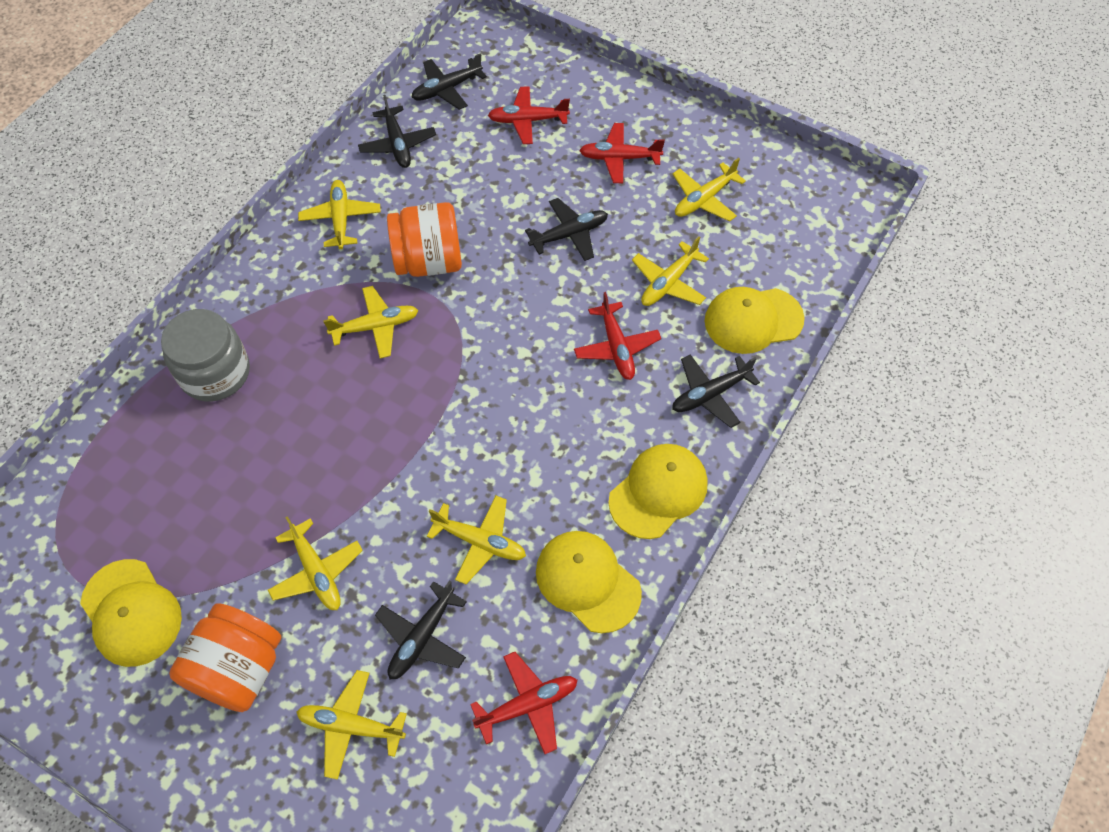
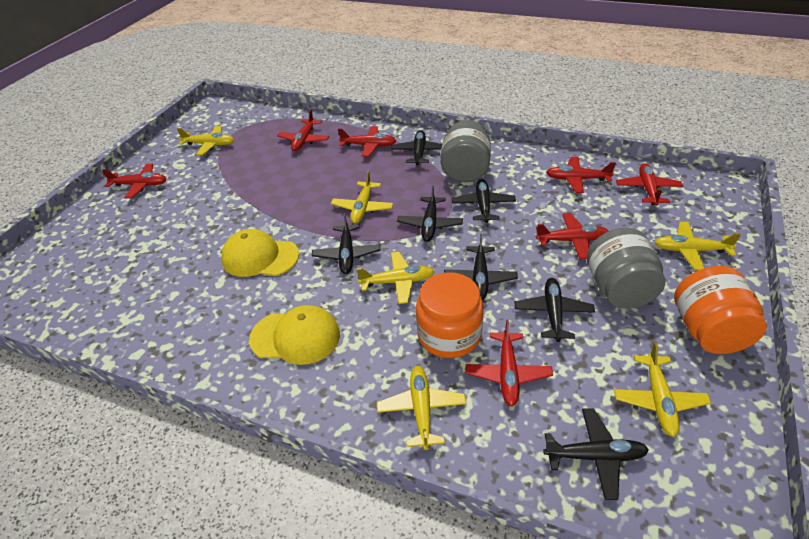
black plane: [358,95,436,168] [375,581,467,680] [412,53,487,110] [525,198,608,261] [672,354,760,428] = 5 -> [312,213,381,274] [391,130,442,166] [397,185,463,242] [444,234,518,300] [452,179,516,223] [515,278,595,342] [543,408,649,500] = 7
grey jar: [161,309,250,401] = 1 -> [440,120,491,182] [587,228,665,309] = 2
red plane: [470,652,577,754] [488,86,570,144] [574,292,661,380] [579,123,665,183] = 4 -> [102,164,167,198] [277,109,329,151] [338,126,397,157] [466,319,553,407] [536,213,608,259] [546,157,616,193] [616,163,683,206] = 7
yellow cap: [80,559,182,667] [536,531,642,633] [608,444,708,539] [705,287,805,354] = 4 -> [221,229,299,277] [249,305,340,365] = 2
yellow plane: [268,516,363,610] [297,670,407,780] [298,180,381,249] [323,286,418,358] [427,496,526,584] [632,236,709,306] [673,158,746,222] = 7 -> [177,126,234,155] [331,171,393,224] [356,252,435,304] [377,366,466,450] [614,342,711,437] [654,222,741,270] = 6

